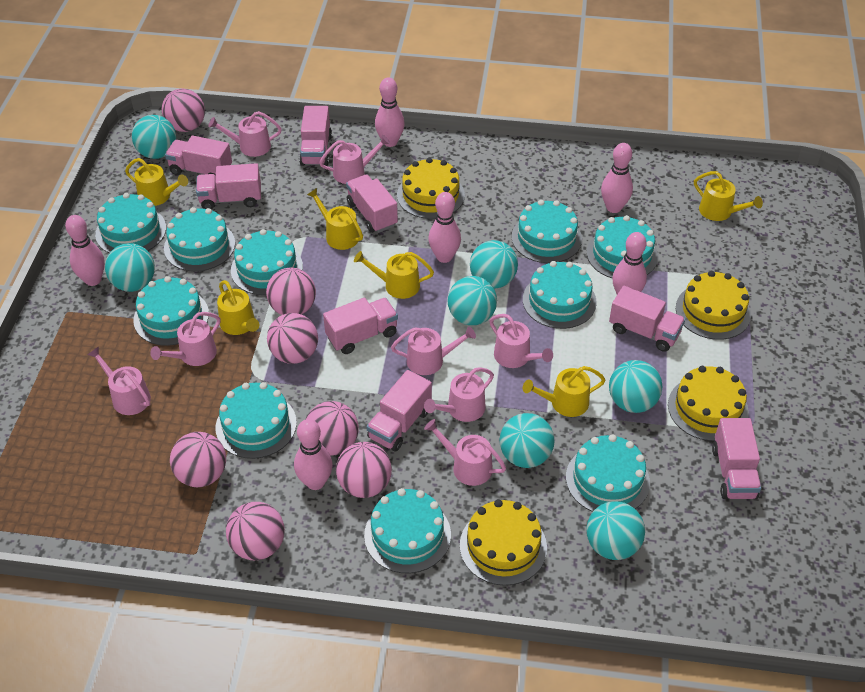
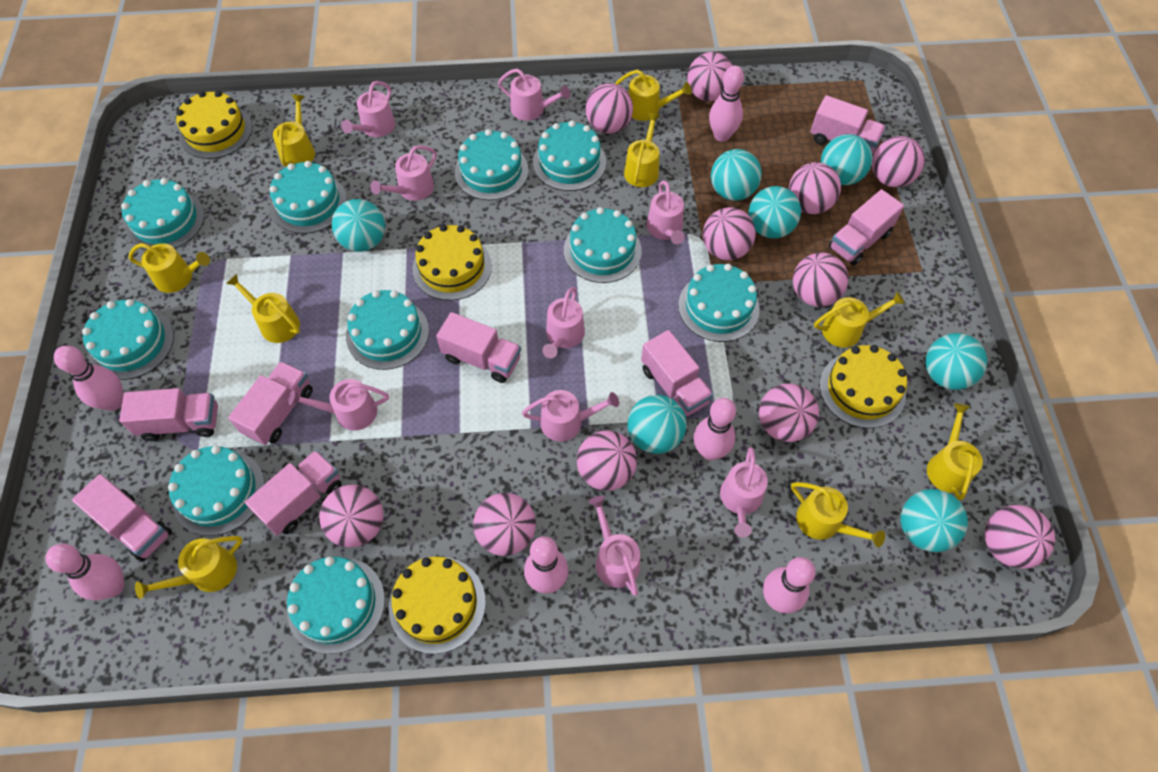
pink ball: [162,89,205,132] [170,432,226,487] [226,502,285,560] [266,267,316,315] [267,313,318,364] [306,401,359,455] [336,442,392,498] = 7 -> [319,485,383,548] [473,493,536,556] [577,430,637,491] [585,83,633,134] [687,52,733,102] [703,207,756,260] [759,384,819,442] [789,162,841,214] [793,252,848,307] [872,136,925,187] [985,505,1055,569] = 11
pink watering can: [87,346,151,415] [150,312,221,366] [208,111,282,157] [319,135,390,184] [391,327,476,375] [424,367,494,422] [424,419,506,486] [489,314,553,368] = 8 -> [288,379,389,430] [341,81,395,137] [370,145,437,201] [498,69,570,121] [522,390,619,442] [542,287,585,358] [589,496,640,596] [646,181,685,244] [720,447,768,538] = 9
yellow watering can: [125,158,188,206] [217,280,259,335] [307,188,363,250] [354,251,434,299] [523,366,605,417] [694,171,763,221] = 6 -> [129,243,210,293] [135,536,242,599] [226,274,300,343] [273,95,315,167] [615,70,692,121] [624,113,661,187] [791,482,885,547] [814,291,905,348] [927,403,983,500] = 9

